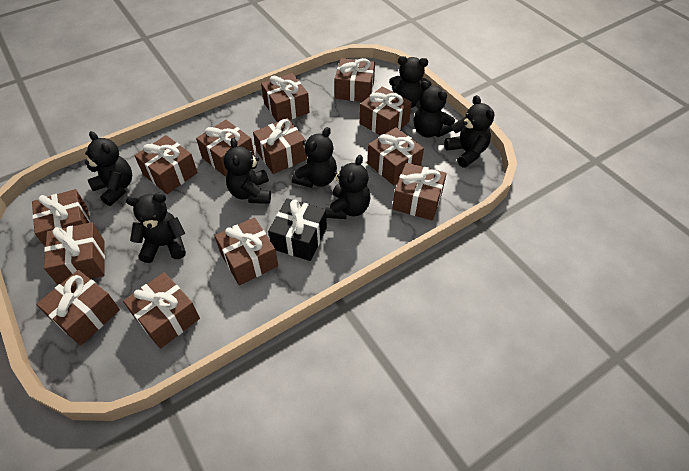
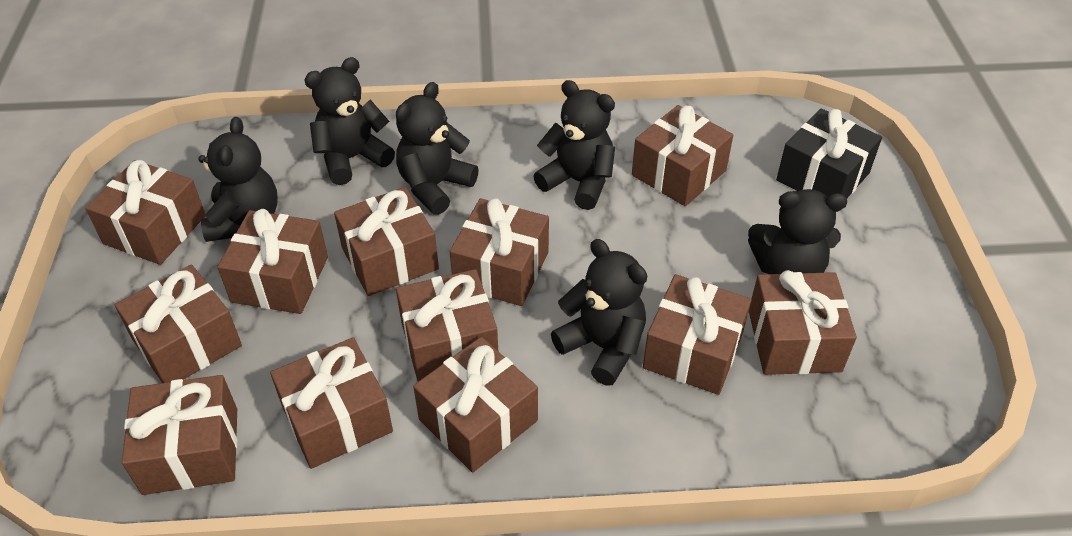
black teddy bear: [85,131,132,206] [126,193,186,263] [224,138,271,204] [292,127,337,188] [325,155,371,219] [389,56,431,108] [414,81,455,138] [444,95,495,168] = 8 -> [198,117,278,242] [304,57,395,185] [396,82,479,215] [533,80,615,210] [551,239,647,386] [748,189,847,274] = 6
brown gift: [32,189,91,247] [36,270,120,345] [44,222,105,285] [123,272,200,349] [134,135,198,194] [196,120,255,177] [215,217,278,285] [253,118,307,174] [261,73,310,122] [335,58,375,102] [360,86,412,135] [367,127,424,185] [393,163,447,221] = 13 -> [85,160,206,265] [115,264,242,383] [122,375,237,495] [217,209,328,314] [270,338,393,469] [334,187,439,296] [396,269,498,382] [413,337,538,473] [450,198,549,306] [632,105,733,206] [643,274,751,395] [749,270,857,375] = 12

